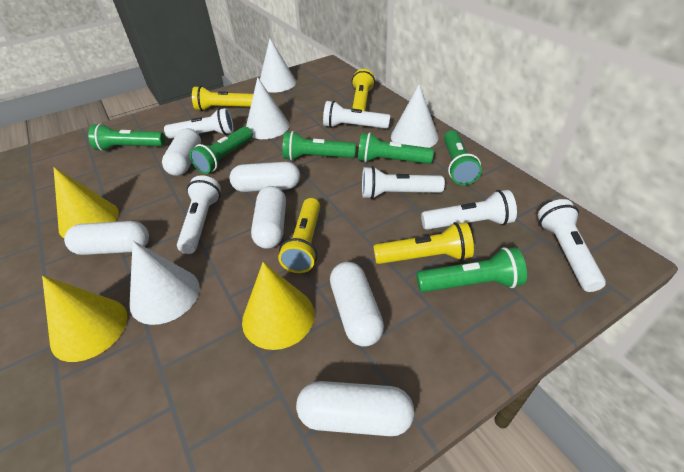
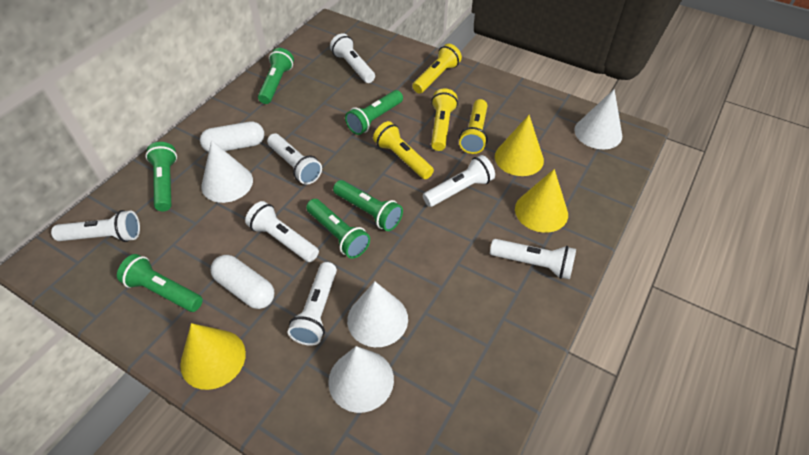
white capsule: [64,221,149,255] [162,128,201,176] [230,162,300,192] [251,186,286,249] [296,381,414,436] [330,262,384,347] = 6 -> [200,122,264,152] [210,255,274,309] = 2
white flashlight: [164,108,234,139] [177,175,221,254] [323,101,390,129] [362,166,445,199] [421,190,517,230] [538,199,606,292] = 6 -> [51,210,140,242] [245,201,319,262] [267,134,322,185] [288,262,337,346] [330,33,375,83] [423,155,495,207] [490,239,576,279] = 7

